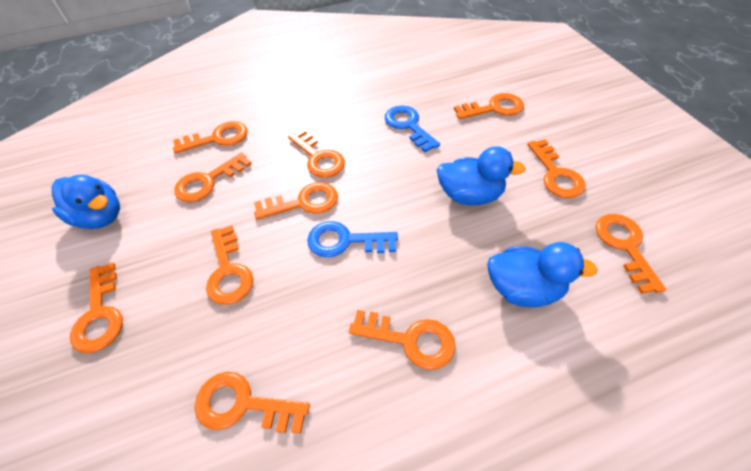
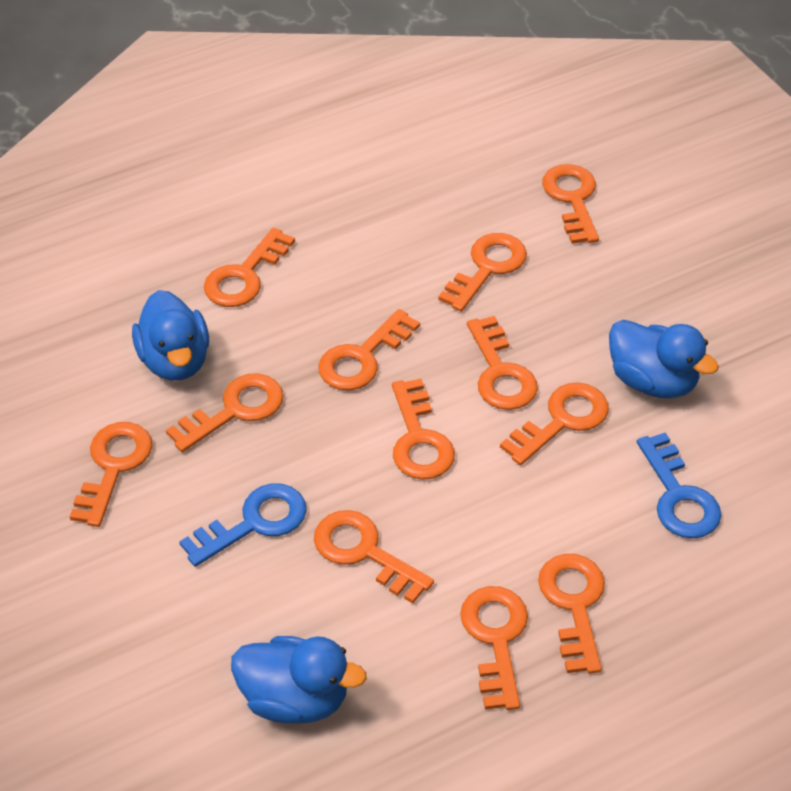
orange key: [70,263,123,353] [173,121,248,153] [174,152,252,202] [194,372,310,434] [206,225,254,305] [254,182,338,220] [288,129,345,178] [349,310,455,370] [454,93,524,119] [527,139,586,198] [595,214,666,294] = 11 -> [70,422,152,527] [166,373,284,452] [204,228,295,307] [314,510,434,604] [318,309,420,390] [392,379,455,480] [438,233,527,312] [460,586,528,710] [467,316,538,410] [500,383,609,465] [538,554,605,674] [542,164,599,244] = 12

